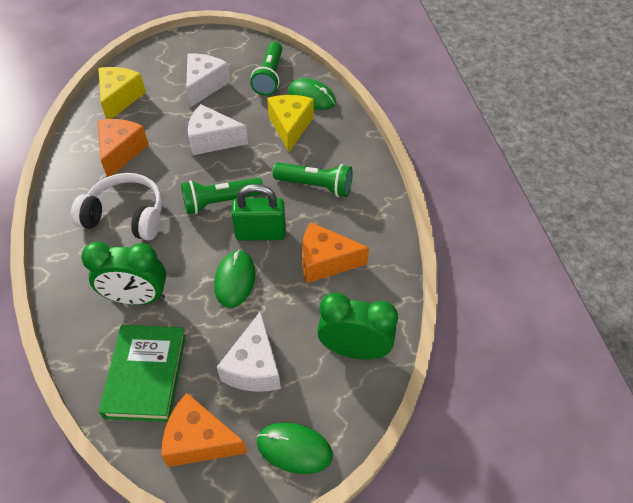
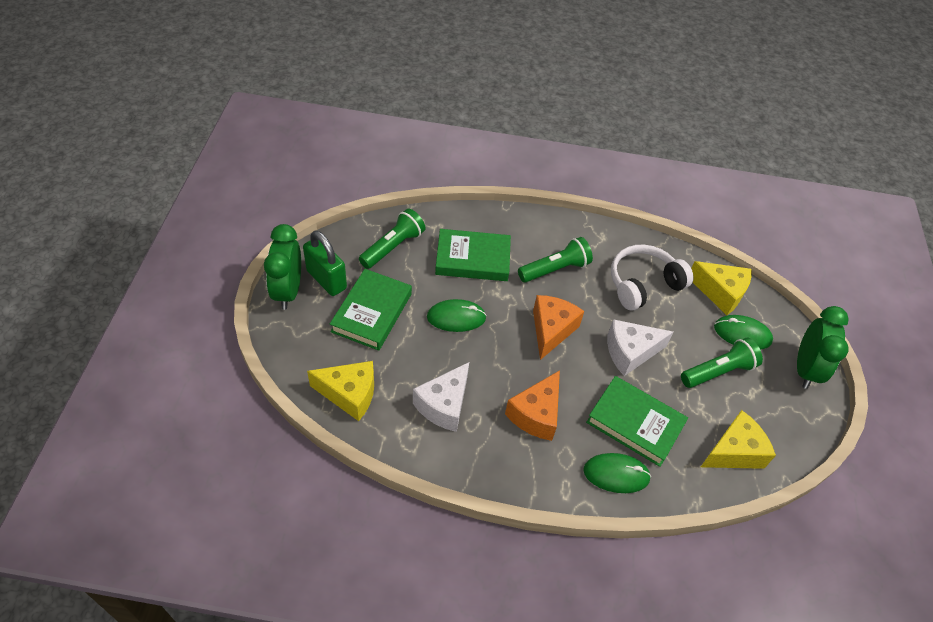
green book: [99,325,186,422] = 1 -> [330,269,412,351] [435,229,511,281] [586,376,688,467] = 3
orange cheese: [97,119,149,177] [161,393,247,467] [302,222,369,283] = 3 -> [505,370,560,441] [533,295,584,360] = 2
white cheese: [186,54,230,107] [188,104,248,155] [217,311,281,392] = 3 -> [413,362,469,432] [607,319,673,376] = 2
yellow cheese: [98,67,146,119] [267,95,314,152] = 2 -> [307,361,374,421] [691,261,752,315] [701,410,776,469] = 3

